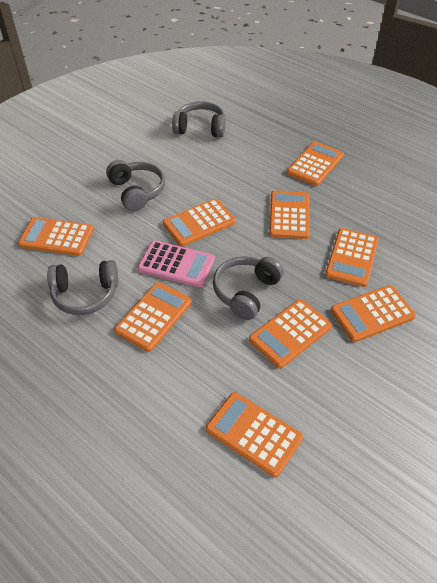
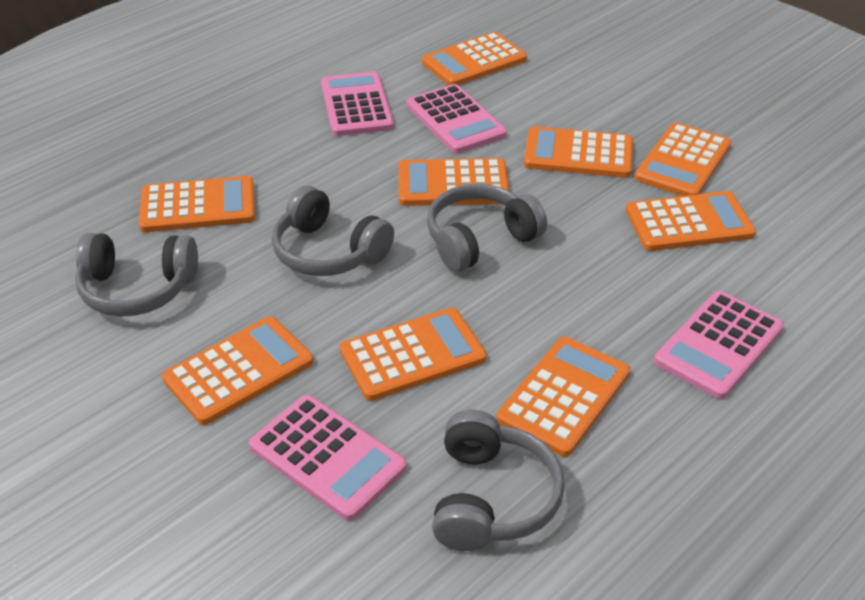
pink calculator: [138,240,215,287] = 1 -> [249,395,407,521] [321,72,394,136] [407,84,507,154] [654,291,784,399] = 4

